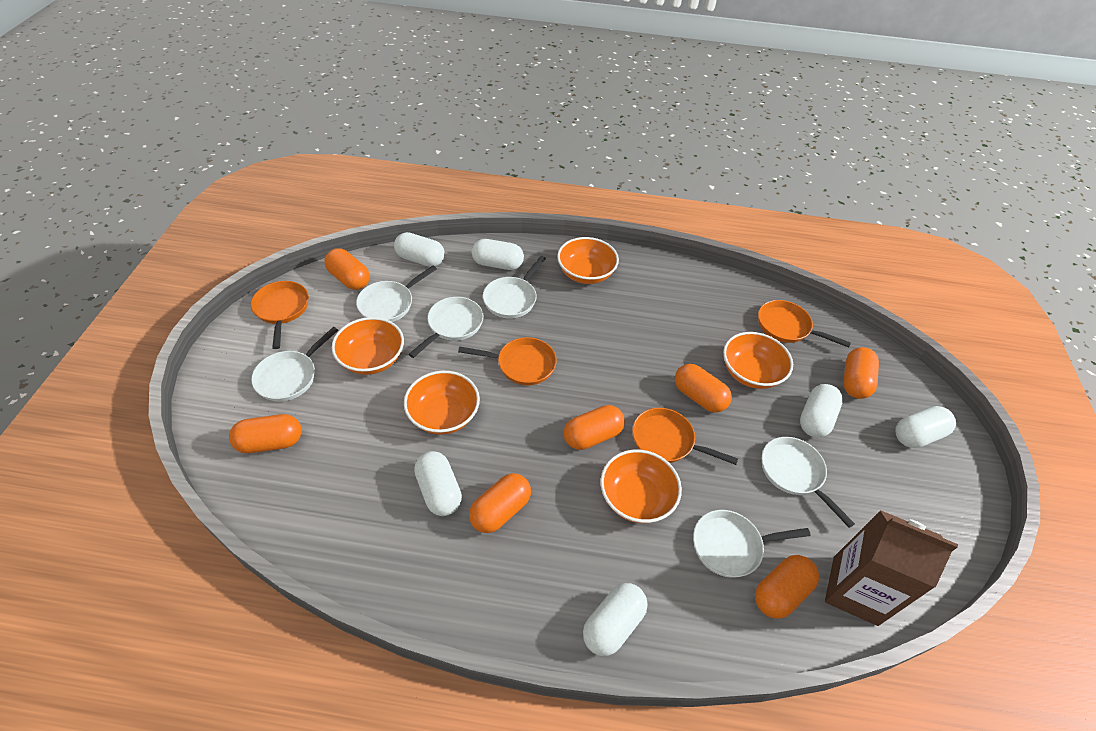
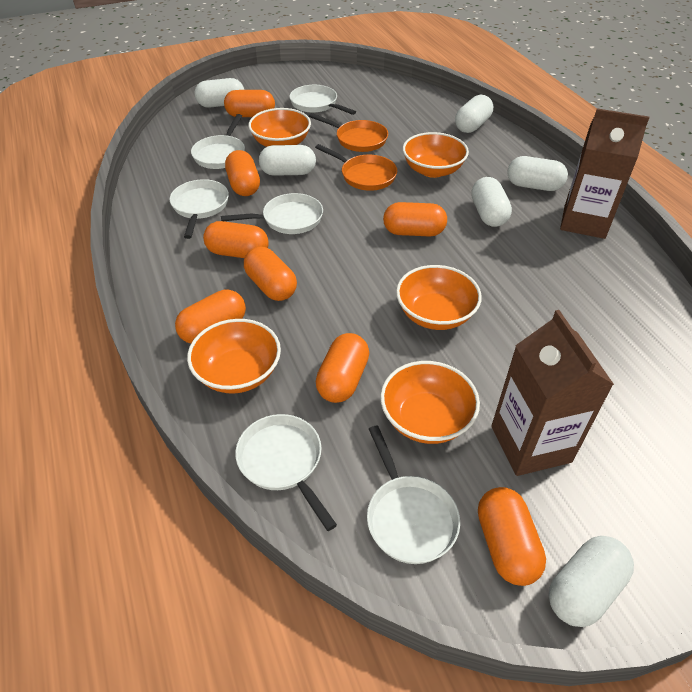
brown carton: [825,510,958,626] = 1 -> [491,310,614,476] [560,108,649,239] = 2
orange capsule: [229,414,302,453] [324,248,370,290] [469,473,531,533] [564,405,625,450] [674,364,732,413] [755,555,819,619] [843,347,879,399] = 7 -> [175,290,246,344] [203,221,269,258] [224,90,275,117] [225,150,260,196] [244,247,297,301] [316,333,369,403] [383,202,447,236] [478,487,546,586] = 8
orange pan: [251,281,309,349] [458,337,557,385] [632,408,738,465] [758,300,851,348] = 4 -> [309,113,388,152] [315,144,397,191] = 2

